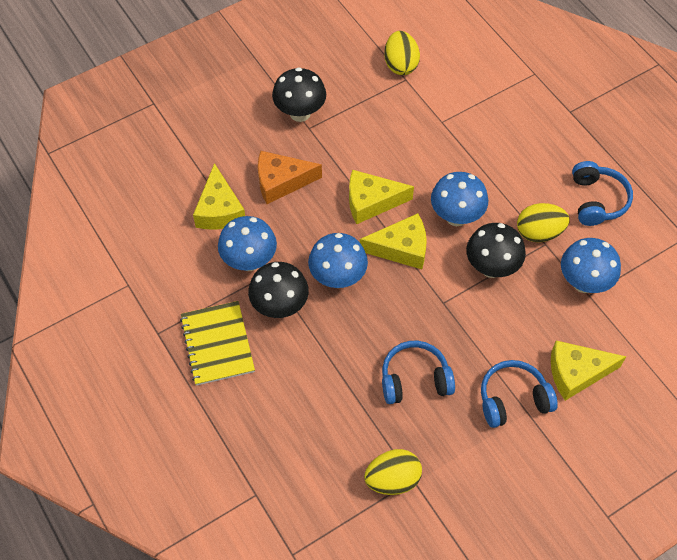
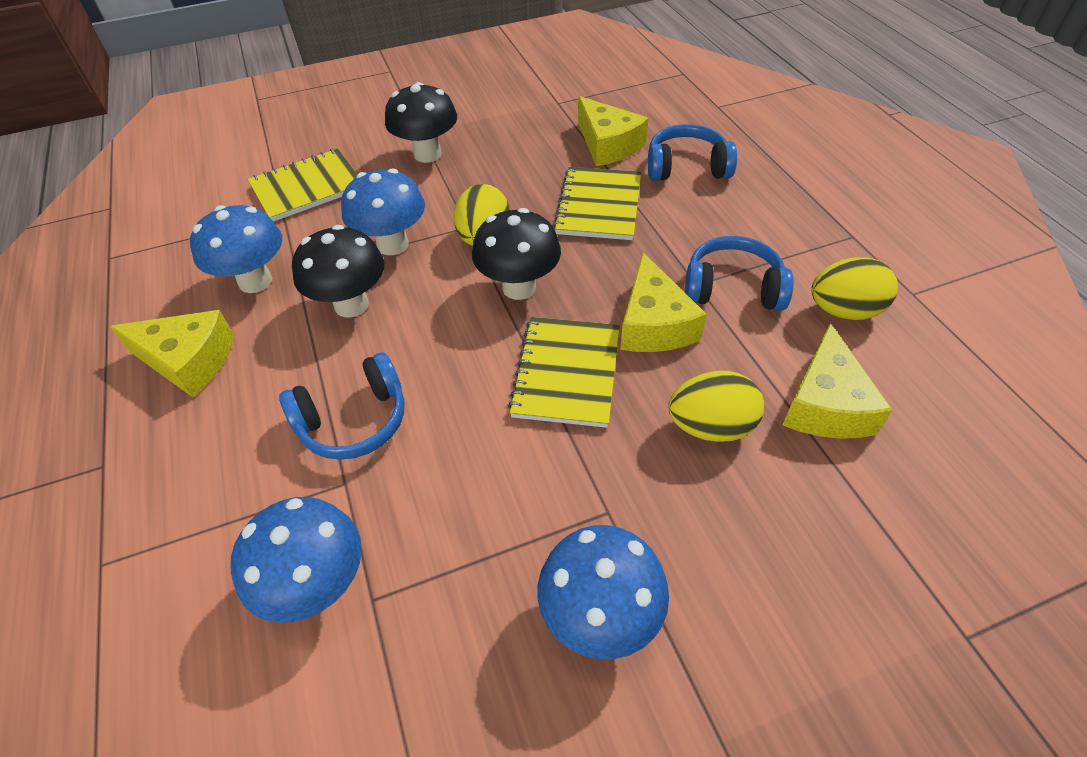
orange cheese: [258,151,322,204] = 1 -> none = 0
yellow notebook: [180,301,255,386] = 1 -> [248,149,358,222] [508,317,620,428] [553,167,641,240] = 3

